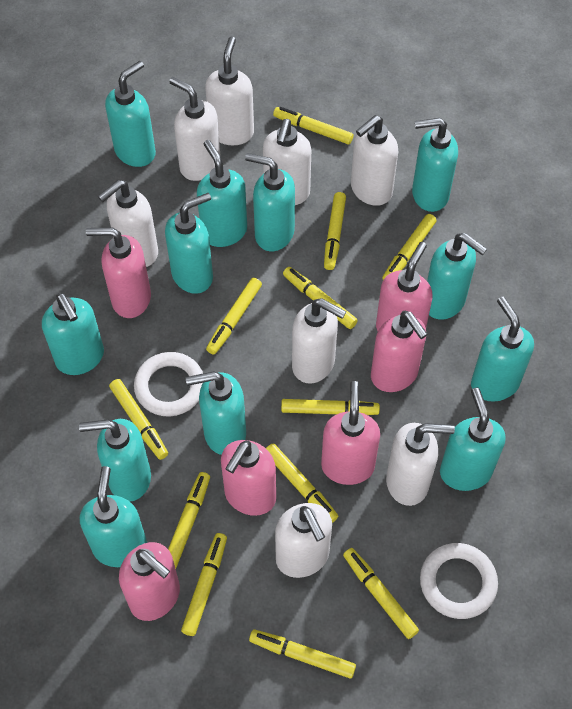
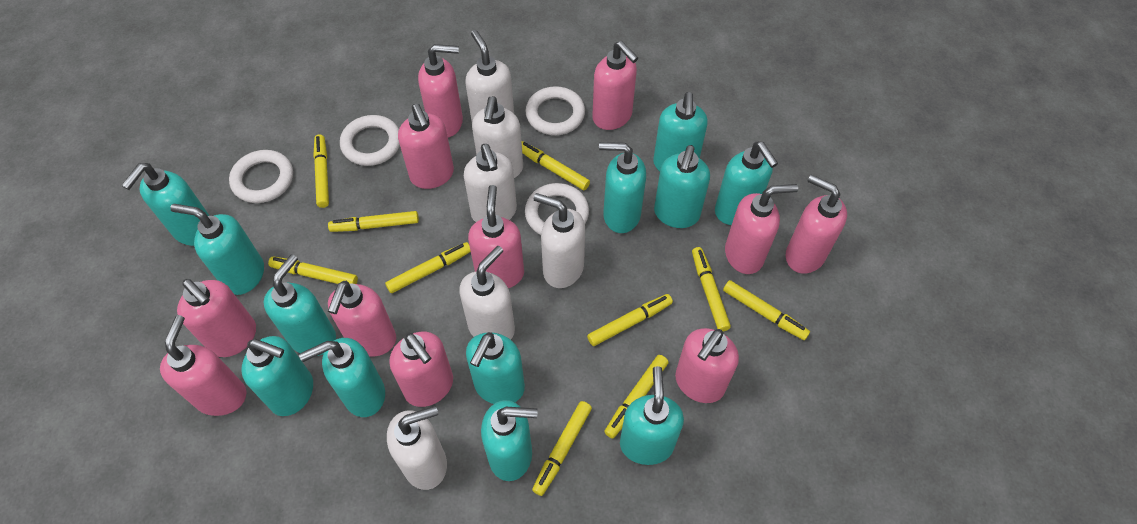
pink soap dispenser: [86,227,151,318] [119,542,180,621] [221,440,276,516] [321,381,380,485] [371,311,428,392] [376,242,433,331] = 6 -> [160,315,246,416] [177,279,256,357] [328,281,396,357] [389,332,453,407] [398,104,454,189] [418,44,463,137] [468,185,524,288] [592,41,638,130] [675,328,739,403] [725,184,798,274] [786,175,847,274] = 11
white ring: [134,352,203,416] [420,543,498,619] = 2 -> [229,150,293,203] [340,115,400,166] [525,86,585,135] [525,183,589,235] = 4
white soap dispenser: [98,180,158,267] [169,77,221,181] [205,36,254,145] [263,119,311,205] [275,503,332,578] [292,298,346,384] [351,115,398,206] [386,423,455,506] = 8 -> [387,406,447,490] [459,246,515,340] [464,144,517,222] [465,30,514,121] [472,96,523,178] [534,193,585,288] = 6
yellow marker: [109,379,168,460] [168,472,210,569] [181,533,227,636] [206,278,262,354] [249,629,356,679] [266,443,338,523] [273,107,353,144] [281,399,380,415] [283,267,358,329] [324,192,346,270] [343,548,419,639] [382,214,436,280] = 12 -> [268,256,358,284] [313,135,329,208] [328,211,419,232] [385,242,471,293] [521,141,590,190] [532,401,592,496] [587,294,673,346] [604,355,668,439] [692,247,731,332] [723,280,810,340] = 10

